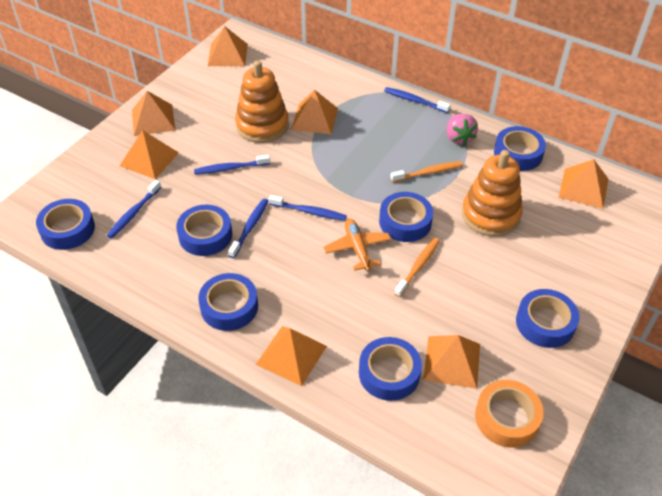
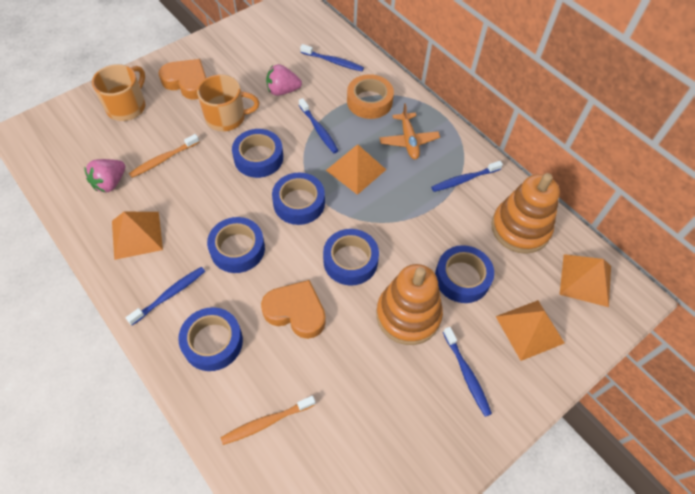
blue tape: [36,199,95,250] [176,205,232,256] [198,273,258,331] [359,337,422,401] [379,192,433,242] [494,126,546,171] [516,289,580,348] = 7 -> [178,307,243,371] [207,217,265,273] [232,129,283,178] [272,173,325,225] [323,229,379,286] [435,245,494,303] = 6
orange heart: none = 0 -> [158,59,206,100] [261,280,326,339] = 2
orange mug: none = 0 -> [92,64,145,121] [197,75,259,131] = 2
orange pyramid: [120,130,179,179] [132,91,175,136] [208,26,248,66] [256,326,327,386] [291,90,338,135] [423,335,480,389] [558,159,608,208] = 7 -> [112,212,163,260] [326,144,386,195] [495,300,565,361] [560,254,611,307] = 4
pink strawberry: [447,114,478,145] = 1 -> [84,159,125,192] [266,64,302,96] = 2

